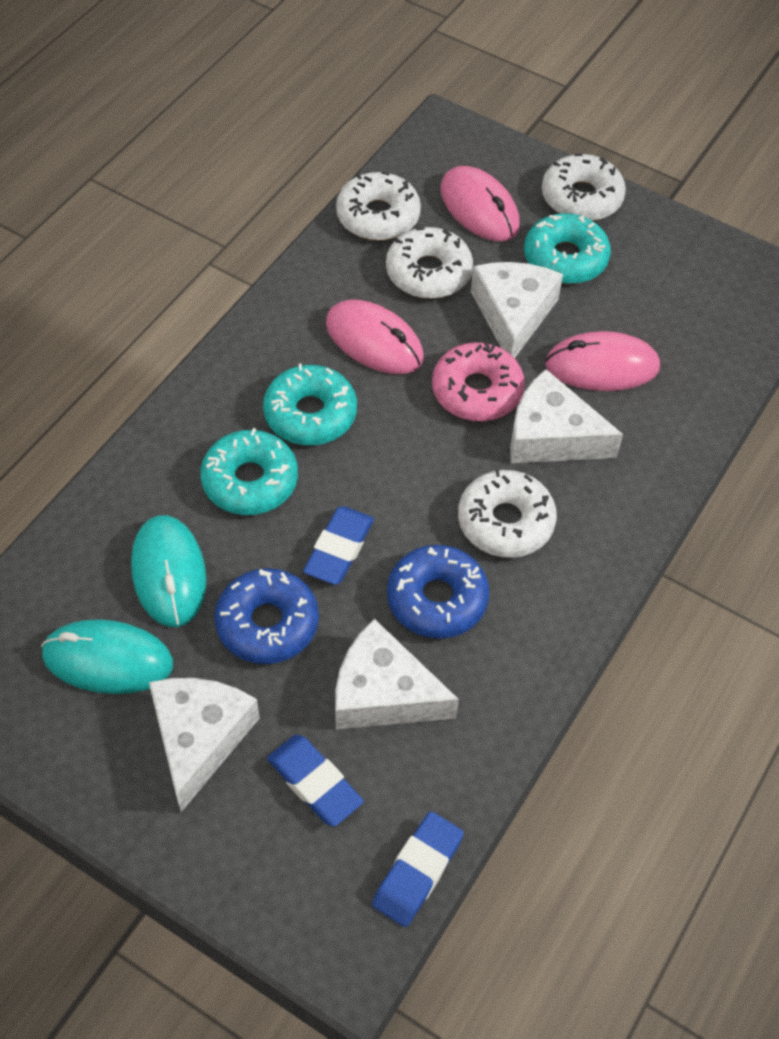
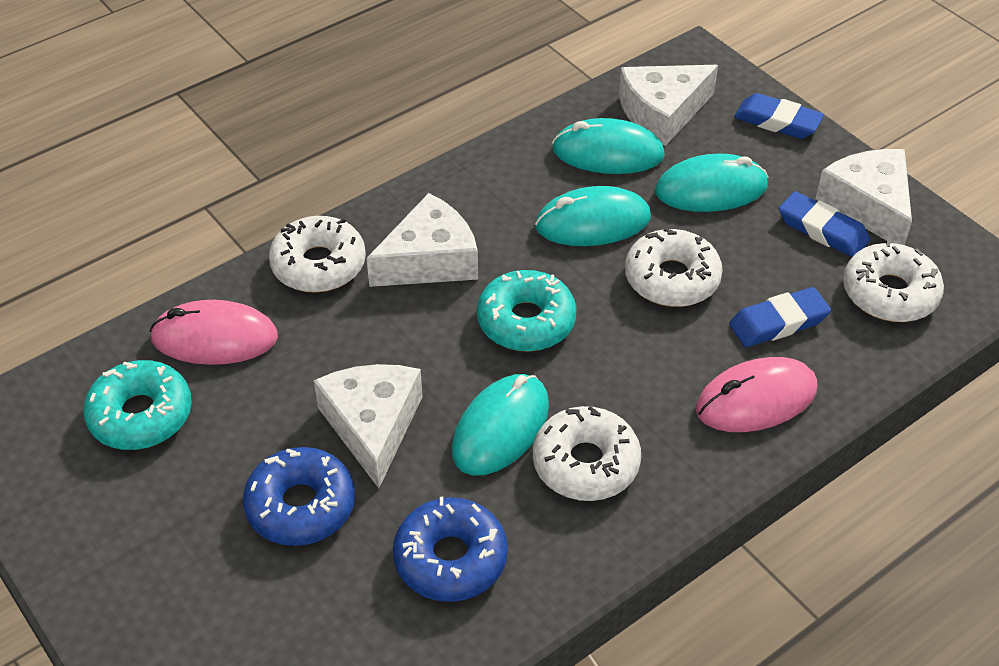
pink donut: [432,341,525,421] = 1 -> none = 0
pink mouse: [326,300,424,374] [440,166,520,241] [545,331,660,391] = 3 -> [150,300,278,365] [696,357,818,432] = 2
turquoise donut: [200,428,298,515] [263,364,357,445] [524,213,611,284] = 3 -> [83,360,192,450] [477,270,576,352] = 2
turquoise mouse: [41,619,173,694] [131,515,206,627] = 2 -> [452,374,549,476] [535,186,651,246] [552,118,665,174] [655,153,768,212] = 4

